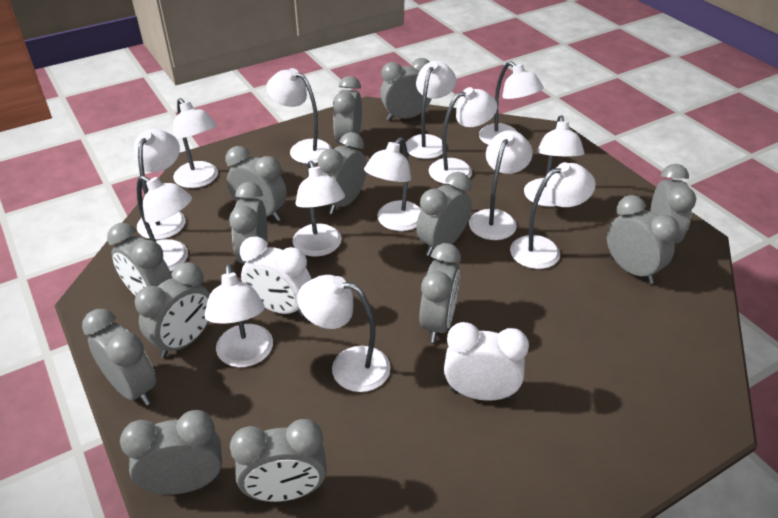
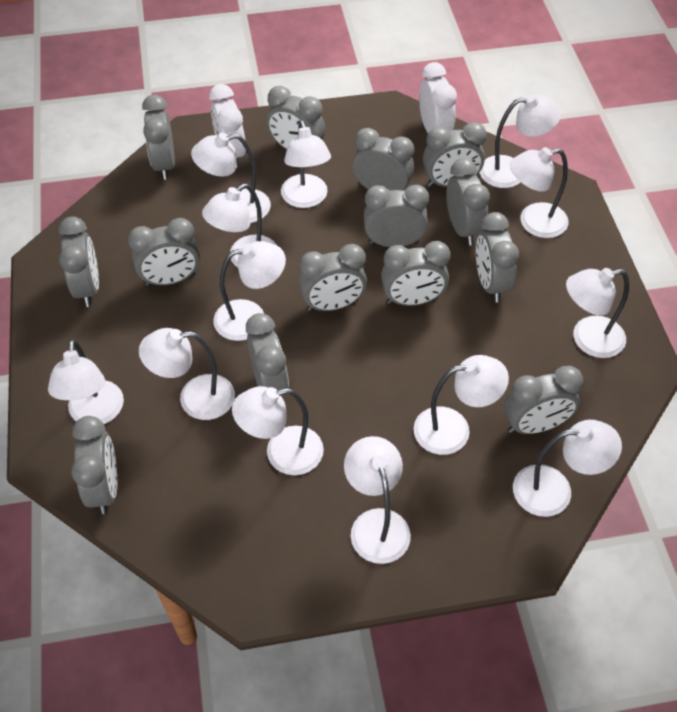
white lamp: [134,129,185,240] [137,176,192,272] [173,98,218,188] [205,264,273,367] [266,68,332,164] [293,161,345,256] [297,275,390,392] [364,137,421,231] [406,61,456,159] [429,87,497,185] [469,130,533,240] [479,61,544,145] [510,162,596,269] [524,115,584,207] = 14 -> [48,339,124,424] [139,328,235,420] [191,133,271,223] [202,184,277,267] [213,241,286,341] [232,386,324,475] [281,120,331,208] [344,436,411,564] [414,355,509,455] [479,94,561,188] [510,147,568,238] [513,420,622,517] [566,268,629,358] = 13

